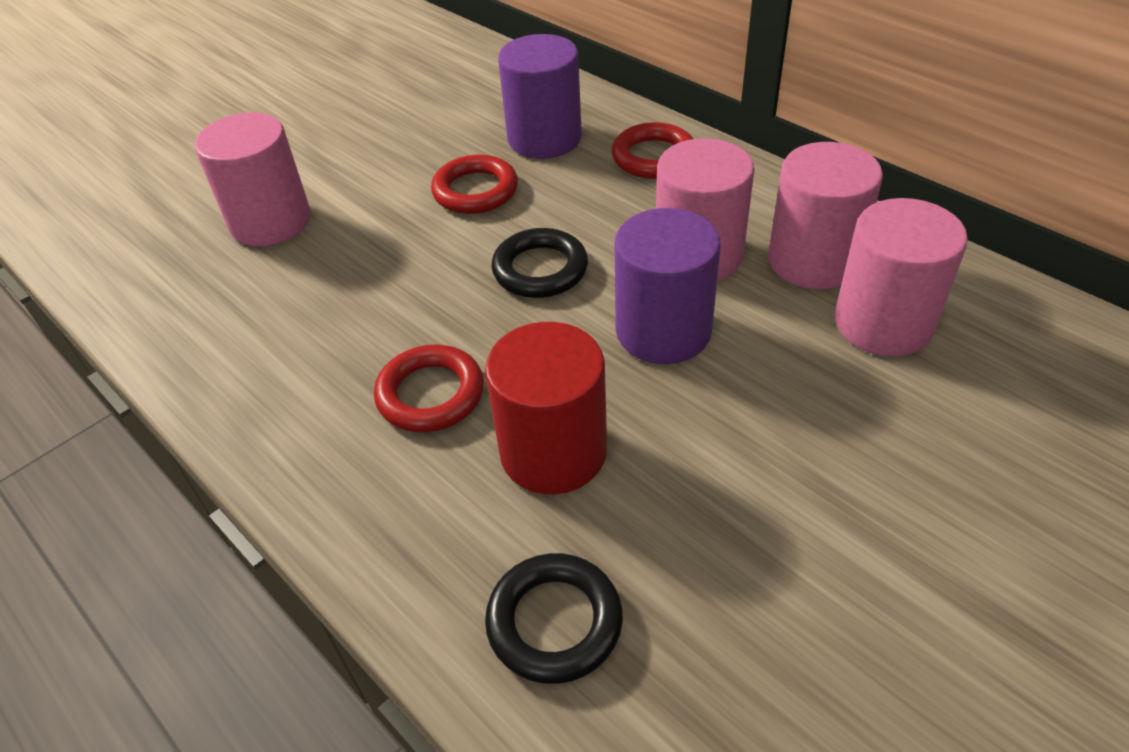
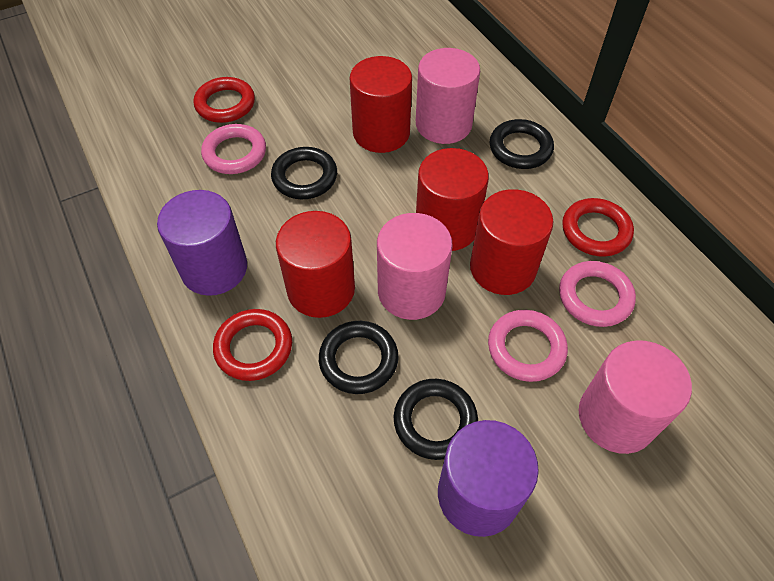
black ring: [485,553,623,684] [491,228,588,298] = 2 -> [271,147,337,199] [319,321,399,394] [394,379,478,460] [490,119,554,169] = 4
pink cylinder: [195,112,311,246] [656,138,755,281] [768,142,883,289] [835,198,968,356] = 4 -> [377,213,453,320] [416,48,480,144] [579,340,692,454] = 3
pink ring: none = 0 -> [201,124,266,174] [488,310,568,382] [559,261,636,327] = 3
red cylinder: [485,322,607,494] = 1 -> [276,211,355,318] [350,56,412,153] [416,148,489,251] [470,189,553,295] = 4

